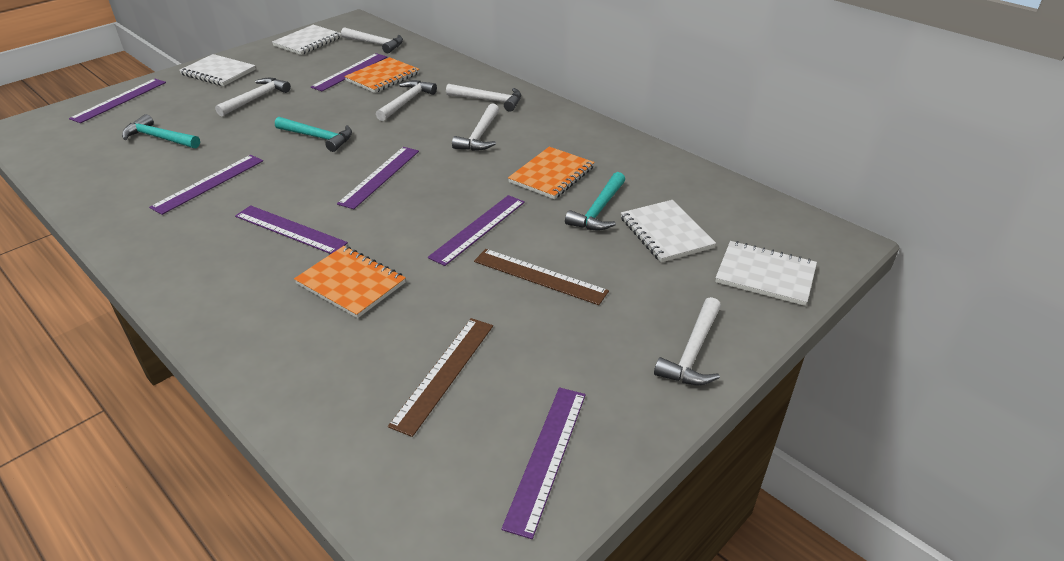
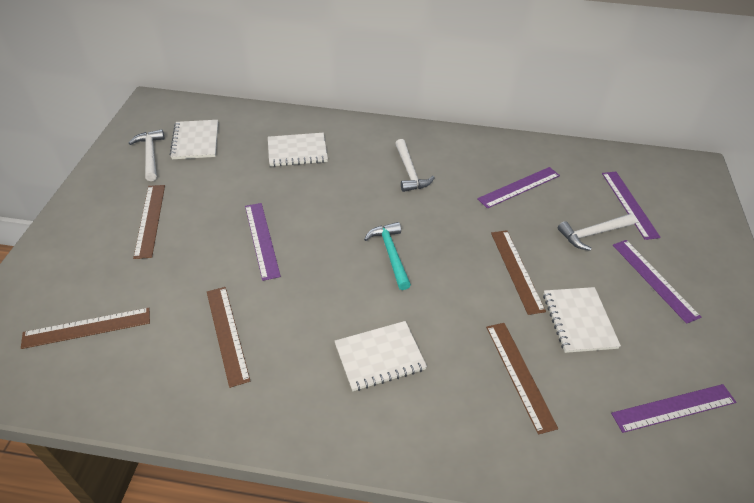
brown ruler: [388,318,493,437] [474,249,609,305] = 2 -> [21,308,150,349] [133,185,165,259] [207,287,250,388] [486,323,558,435] [491,230,546,315] = 5
orange notebook: [294,246,406,318] [344,57,420,93] [508,147,595,199] = 3 -> none = 0
purple ruler: [69,79,166,123] [149,155,263,215] [235,205,348,254] [311,53,387,91] [337,147,419,209] [428,195,525,266] [501,387,586,539] = 7 -> [245,203,281,281] [477,167,560,209] [602,172,661,240] [611,384,736,433] [613,240,701,324] = 5
turquoise hammer: [122,114,200,148] [275,117,352,152] [565,172,625,231] = 3 -> [364,222,411,290] = 1
white hammer: [215,78,291,116] [341,27,403,53] [376,80,437,121] [446,84,521,112] [452,103,499,151] [654,297,721,385] = 6 -> [129,129,165,181] [395,139,435,192] [558,214,636,251] = 3

